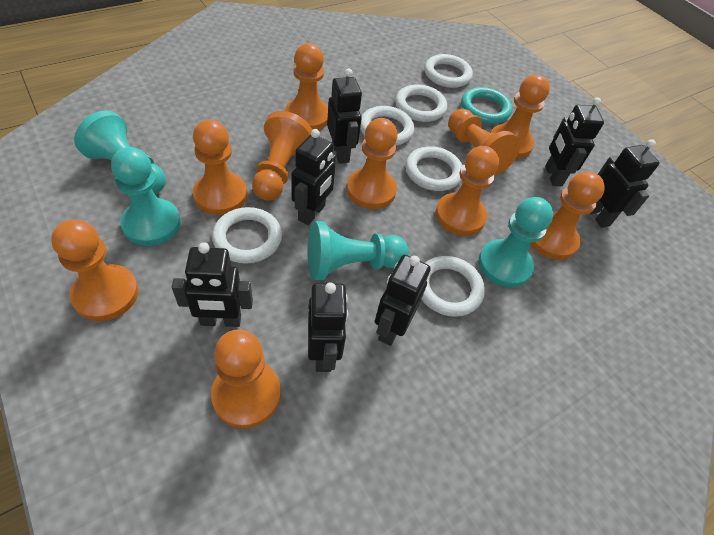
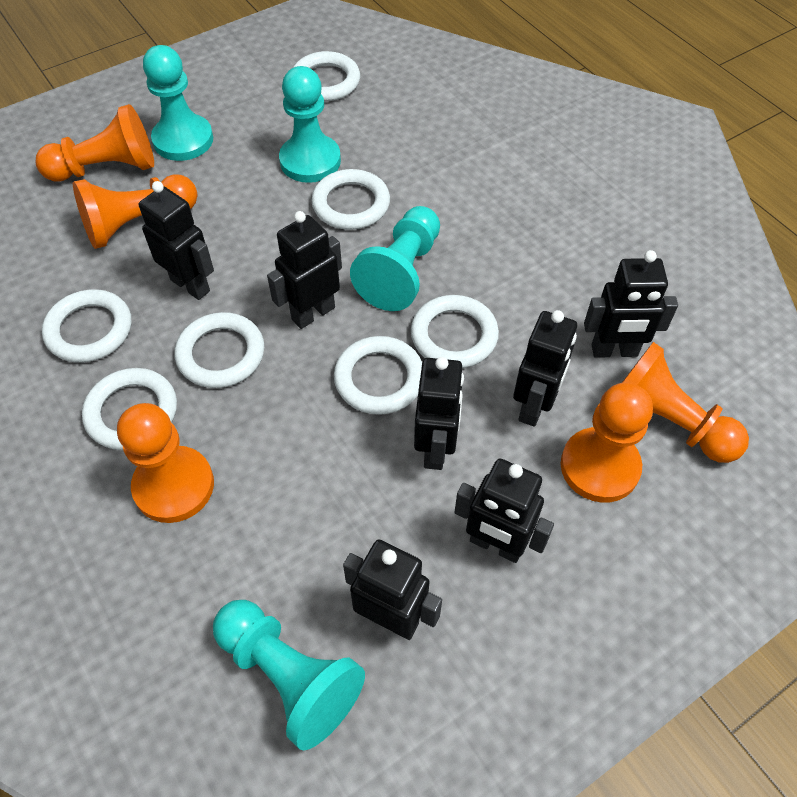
orange pawn: [51,219,139,321] [193,119,247,215] [211,329,281,428] [252,111,312,201] [285,43,328,130] [347,118,398,209] [436,146,499,236] [448,109,520,176] [491,74,550,159] [530,171,605,260] = 10 -> [36,104,154,182] [73,174,197,249] [117,403,214,523] [561,383,653,503] [622,342,749,463] = 5
turquoise ring: [461,87,512,124] = 1 -> none = 0
white ring: [212,207,282,264] [360,106,414,146] [395,84,447,122] [406,146,462,191] [422,256,485,317] [424,54,473,88] = 6 -> [42,289,131,363] [82,368,177,450] [175,312,264,388] [293,51,360,101] [311,169,390,230] [334,336,422,415] [411,295,499,368] = 7

